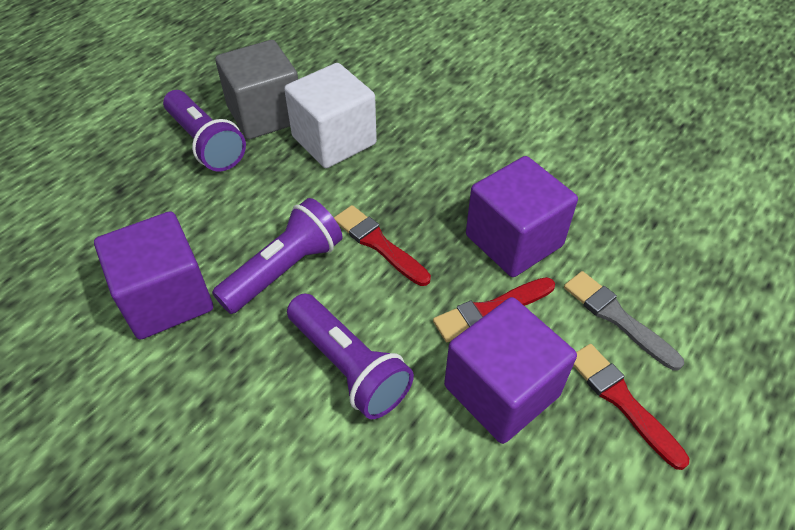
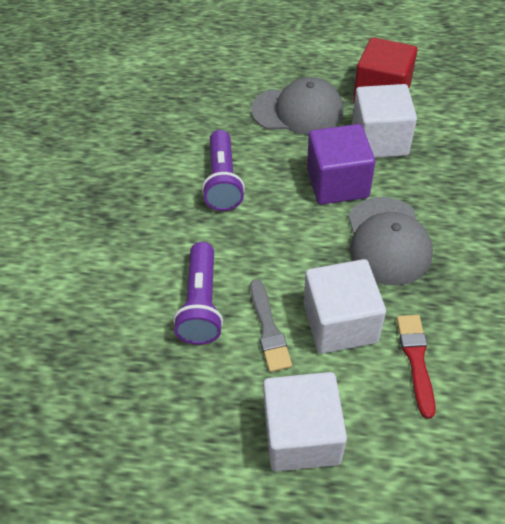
grey cap: none = 0 -> [251,77,343,135] [348,197,433,285] = 2
grey cube: [215,40,298,140] = 1 -> none = 0
purple cube: [94,211,213,340] [444,297,577,444] [466,156,578,277] = 3 -> [307,124,375,205] = 1
purple flashlight: [163,90,246,172] [212,198,343,314] [287,294,414,419] = 3 -> [173,242,223,345] [202,130,245,211] = 2
red brush: [334,205,431,286] [433,277,555,342] [573,344,689,470] = 3 -> [397,315,436,419] = 1
red cube: none = 0 -> [353,37,418,102] = 1
white cube: [284,63,377,168] = 1 -> [263,372,347,472] [304,259,386,354] [352,84,417,158] = 3

